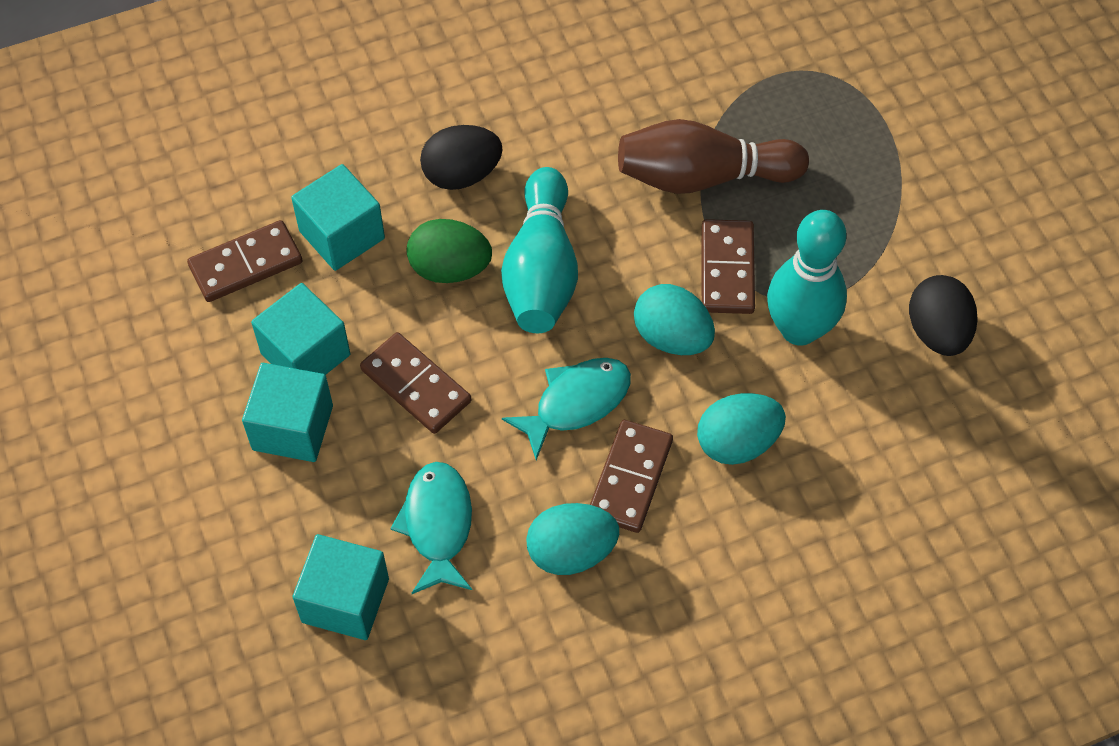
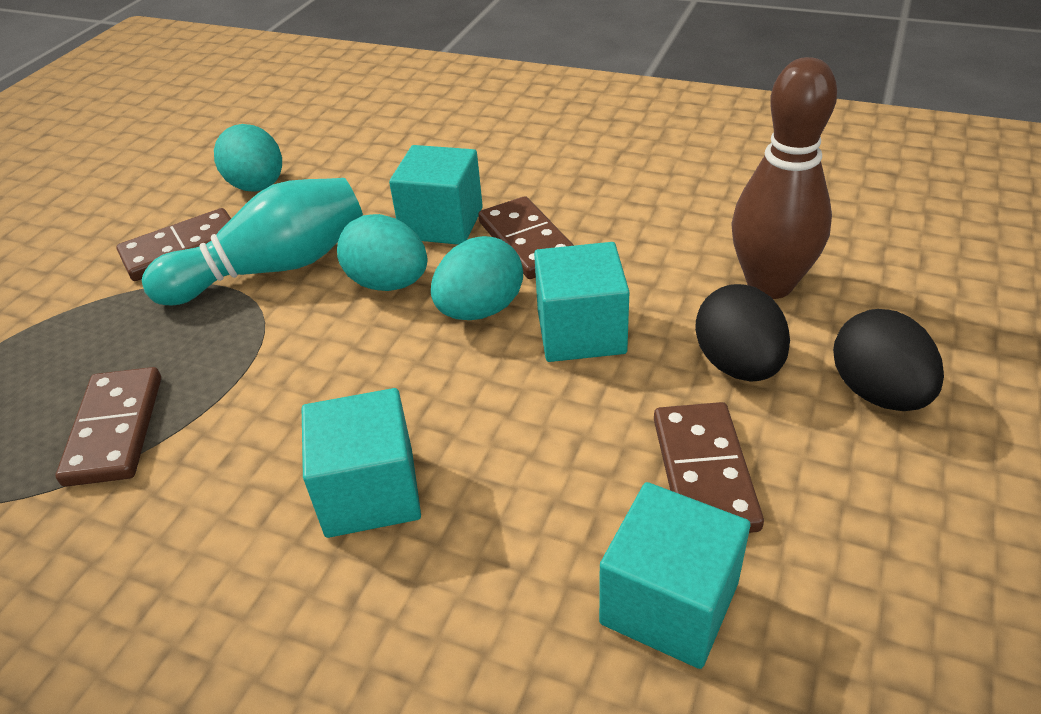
green egg: [407,219,492,283] = 1 -> none = 0
turquoise bowling pin: [501,167,578,333] [767,210,847,346] = 2 -> [142,178,363,305] = 1
turquoise fish: [390,462,472,594] [502,358,631,460] = 2 -> none = 0

